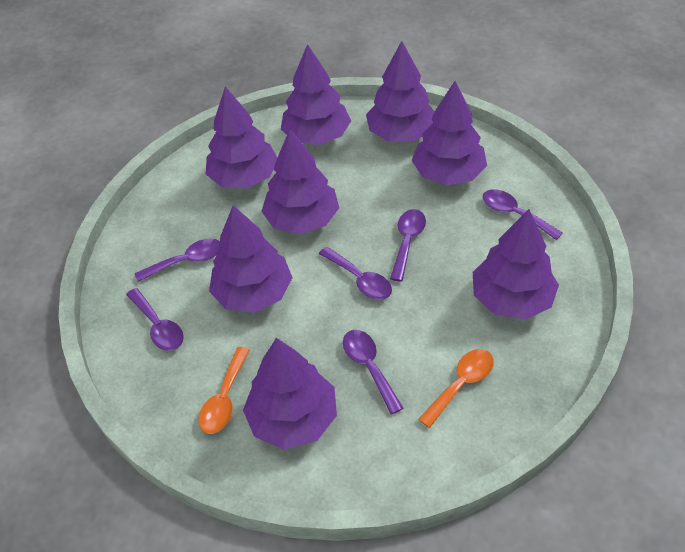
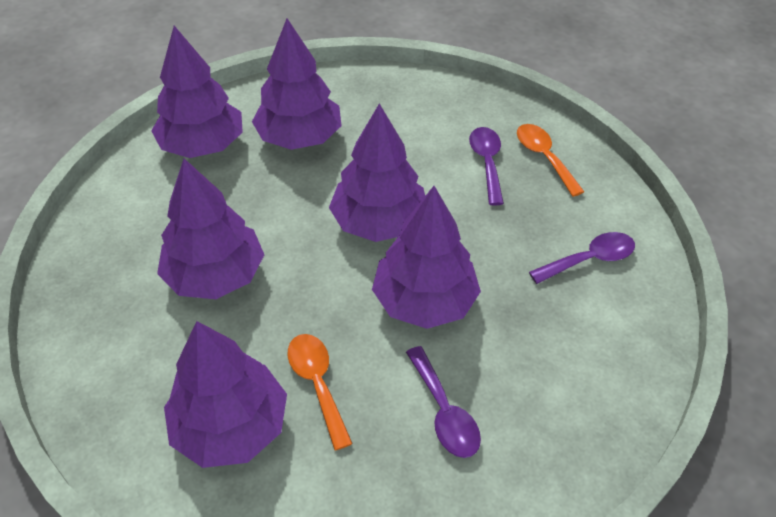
purple spoon: [126,288,184,351] [135,238,220,282] [319,247,392,300] [343,330,404,414] [390,209,426,282] [483,189,563,240] = 6 -> [406,346,481,458] [469,127,504,206] [529,232,635,284] = 3
purple tree: [206,86,277,188] [209,205,293,313] [243,338,337,449] [261,129,339,234] [281,44,351,145] [366,41,435,142] [411,81,487,185] [473,209,559,320] = 8 -> [151,26,243,158] [157,158,264,299] [164,321,287,468] [252,19,342,150] [329,103,425,242] [372,186,481,329] = 6

